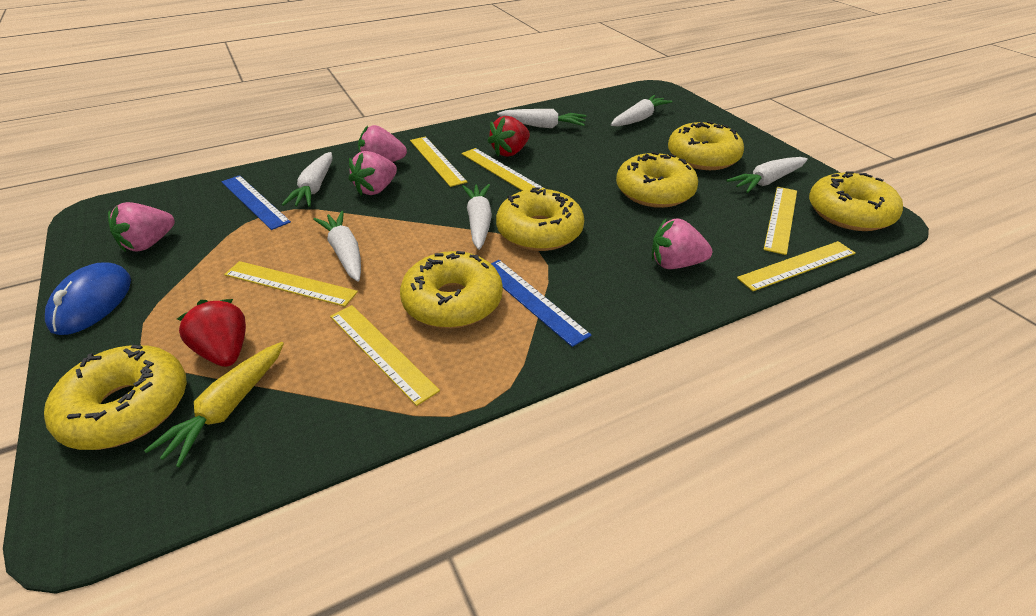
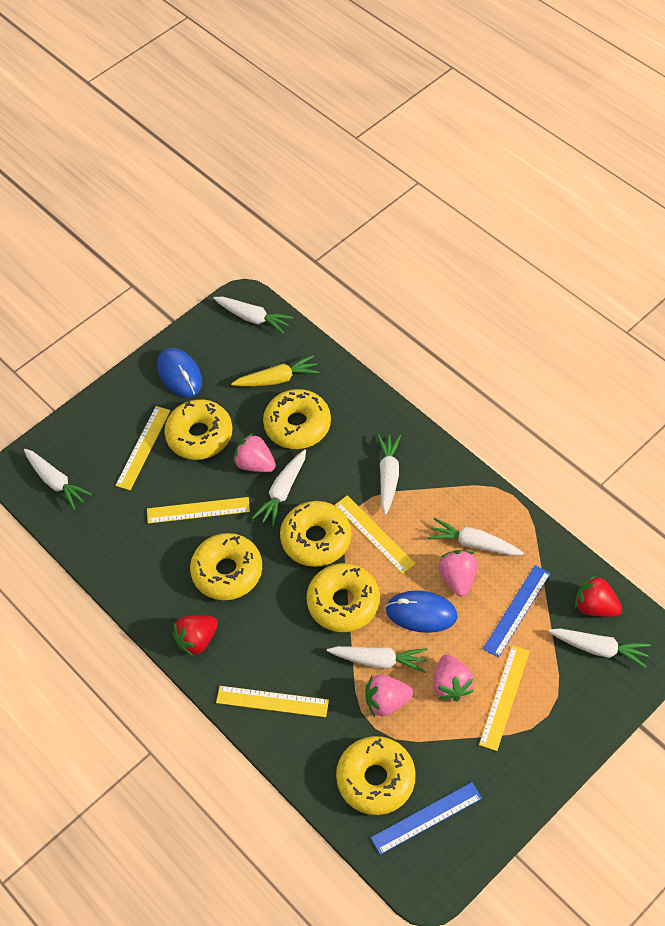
blue mouse: [45,262,131,335] = 1 -> [157,348,202,397] [386,590,458,633] = 2
white carrot: [282,152,332,207] [313,211,361,282] [462,184,492,250] [497,109,586,128] [611,95,672,126] [726,157,808,193] = 6 -> [24,449,92,510] [213,297,293,334] [252,449,306,527] [327,646,428,673] [377,434,401,515] [428,518,524,556] [548,628,651,668] = 7
yellow ruler: [224,261,358,307] [330,305,440,406] [410,137,467,187] [462,148,545,191] [737,241,855,291] [763,187,797,255] = 6 -> [115,406,171,490] [147,497,250,524] [216,686,329,717] [335,495,416,574] [479,645,530,751] = 5

